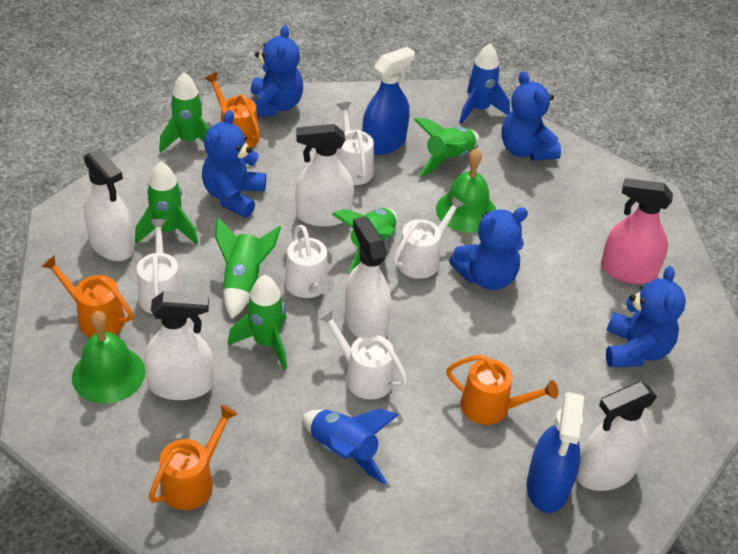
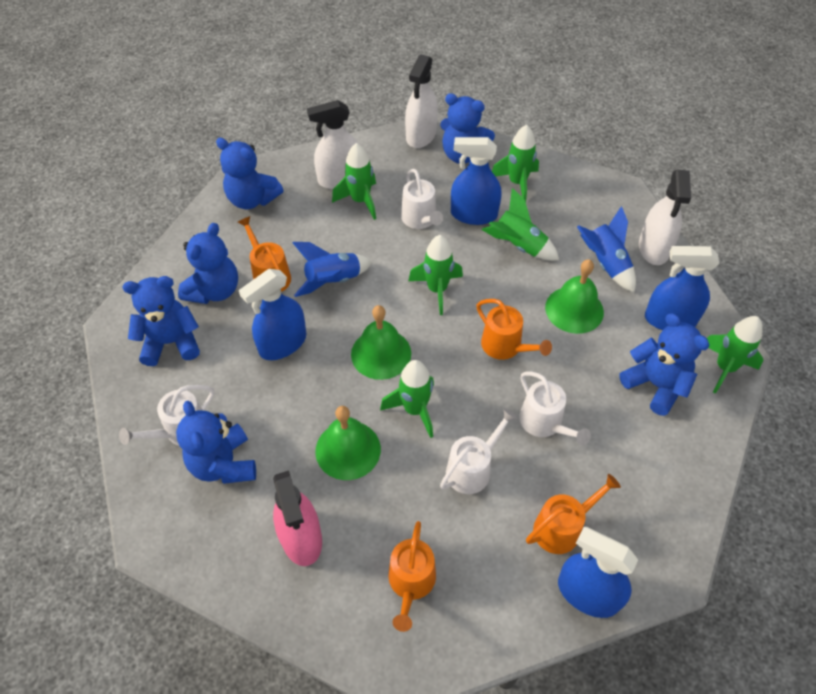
blue spray bottle: [362,47,415,155] [527,392,584,513] = 2 -> [239,269,307,360] [451,137,501,225] [558,527,638,618] [645,246,719,330] = 4
blue teddy bear: [202,110,266,218] [251,25,303,117] [449,208,528,290] [502,71,561,161] [606,266,686,367] = 5 -> [123,276,200,366] [176,401,256,484] [178,223,238,304] [216,138,284,209] [440,93,495,164] [619,313,710,416] = 6
green bell: [72,311,145,403] [436,148,496,233] = 2 -> [315,406,381,480] [351,305,411,380] [545,259,604,334] = 3
white spray bottle: [84,148,134,261] [144,291,214,400] [295,124,354,227] [345,216,391,338] [576,382,657,491] = 5 -> [307,100,358,189] [405,54,438,148] [639,170,691,265] = 3
white watering can: [137,219,183,314] [285,225,334,298] [318,309,408,400] [336,102,374,185] [393,196,465,279] = 5 -> [119,385,214,445] [401,169,443,229] [440,408,518,494] [519,371,591,445] = 4

